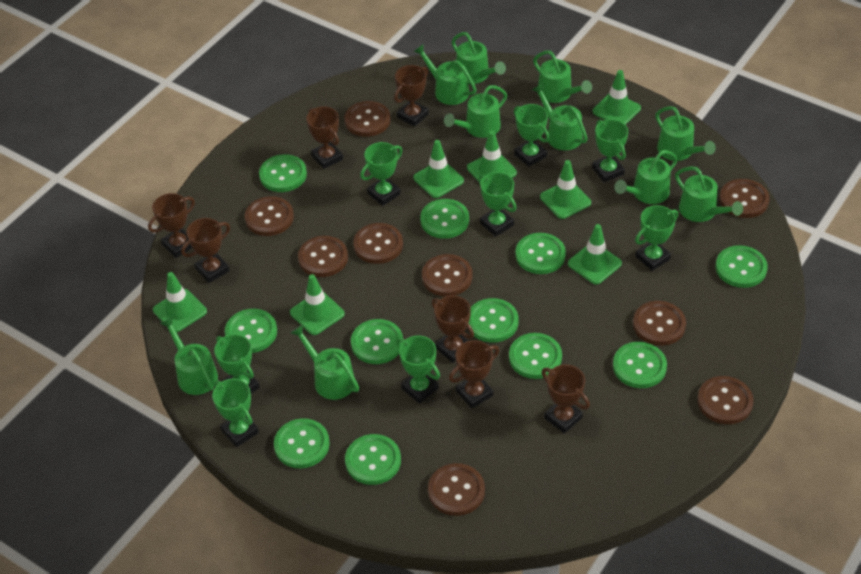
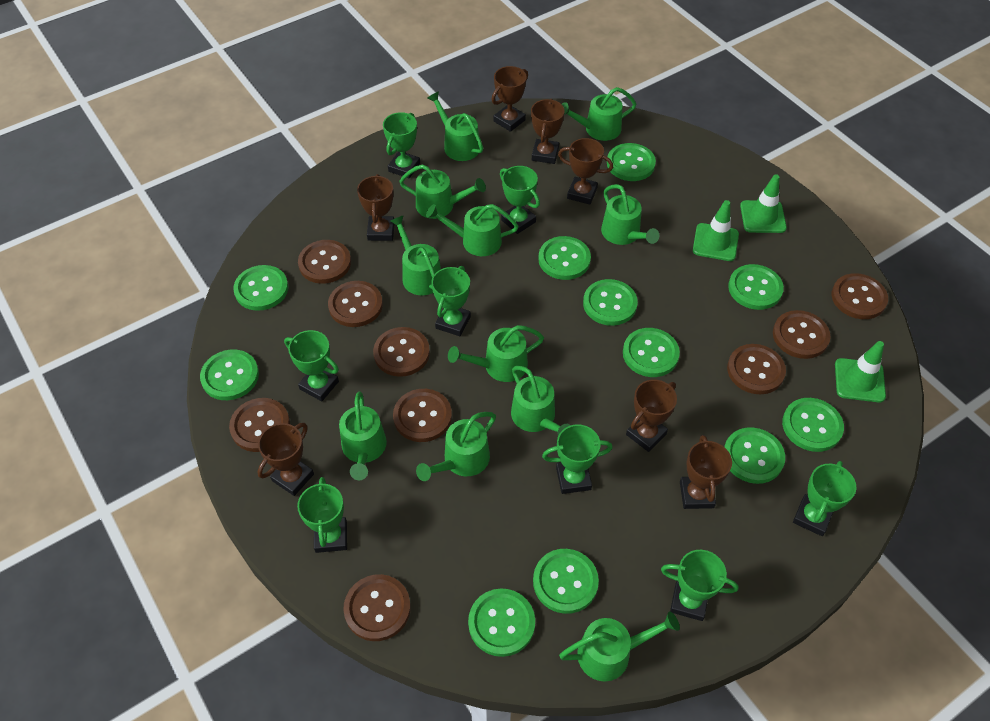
green traffic cone: [153,272,207,332] [290,274,345,335] [413,140,464,198] [467,131,517,182] [540,160,591,219] [568,224,622,285] [592,70,641,125] = 7 -> [693,200,739,261] [740,174,787,233] [835,341,886,402] = 3
green watering can: [160,317,218,395] [291,324,359,400] [413,45,477,105] [444,85,507,138] [451,32,506,84] [532,84,588,150] [533,50,592,103] [614,150,678,204] [655,106,716,161] [675,166,743,222] = 10 -> [339,392,387,480] [390,215,441,295] [399,164,486,219] [416,412,496,481] [426,204,518,256] [428,91,483,161] [448,325,544,382] [511,366,571,436] [559,612,680,681] [562,87,636,141] [601,184,659,245] = 11

